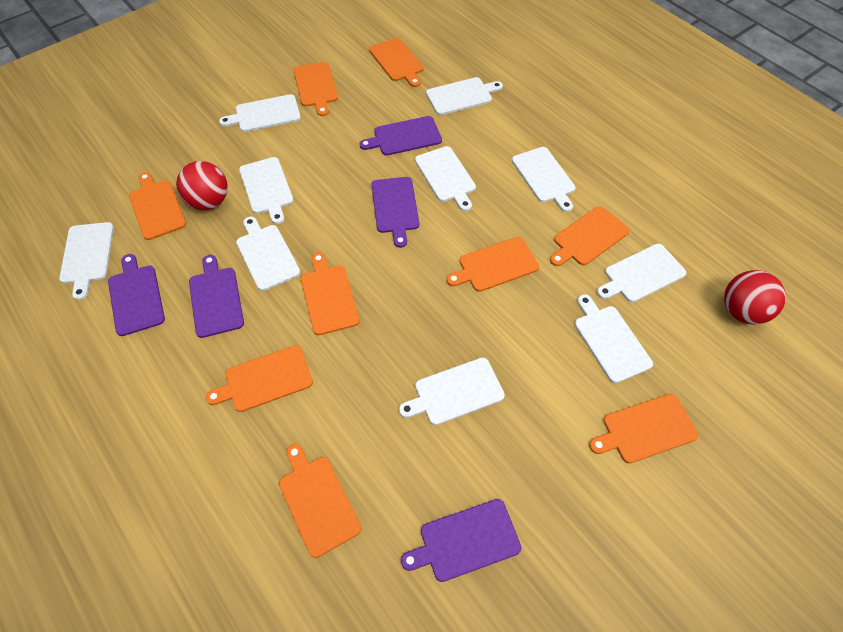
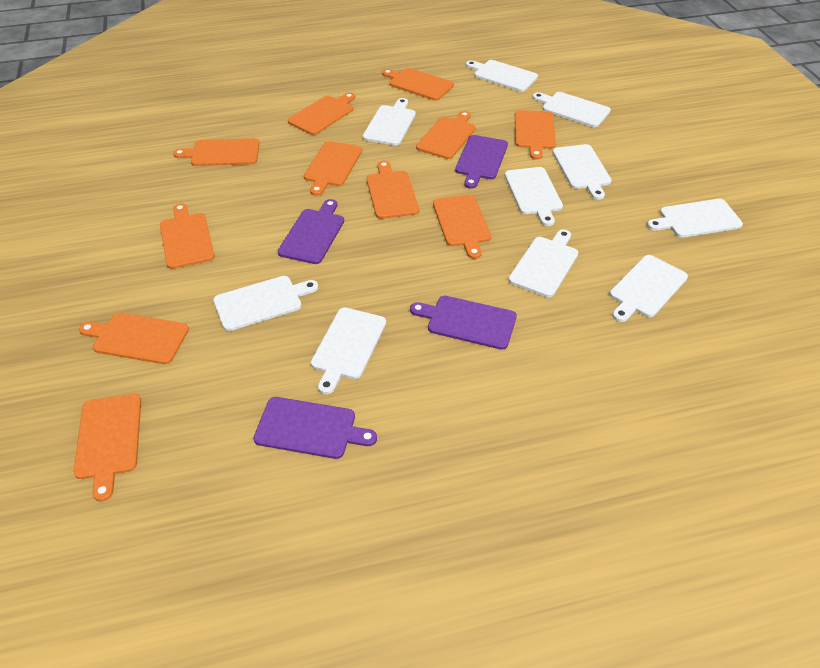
orange cutting board: [129,172,186,240] [206,345,313,412] [279,444,361,558] [293,62,338,116] [301,252,360,335] [369,38,424,87] [446,237,539,292] [550,206,630,266] [589,394,699,463] = 9 -> [74,394,141,502] [79,313,189,364] [160,203,215,269] [173,138,260,166] [288,92,355,135] [304,141,362,196] [366,161,419,219] [382,68,454,100] [416,111,475,159] [433,195,491,259] [515,110,556,159] = 11
purple cutting board: [108,254,165,336] [189,255,244,338] [359,116,442,156] [371,177,419,248] [401,499,521,582] = 5 -> [254,397,377,459] [278,199,344,264] [410,296,517,350] [455,135,508,189] = 4
red ball: [176,161,228,210] [724,270,786,325] = 2 -> none = 0

